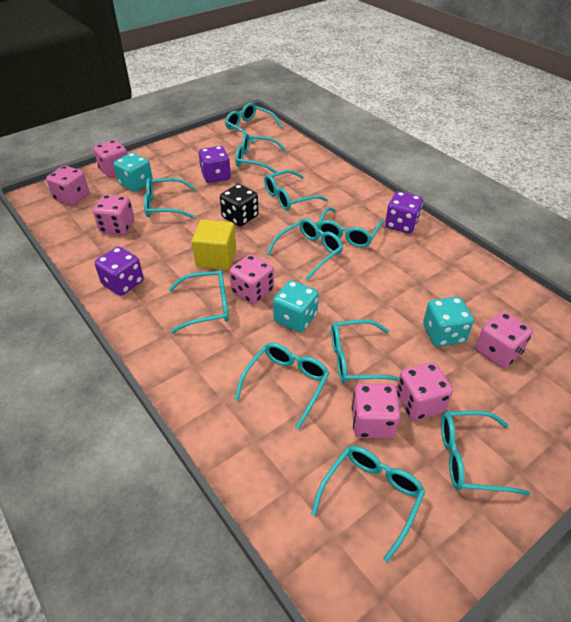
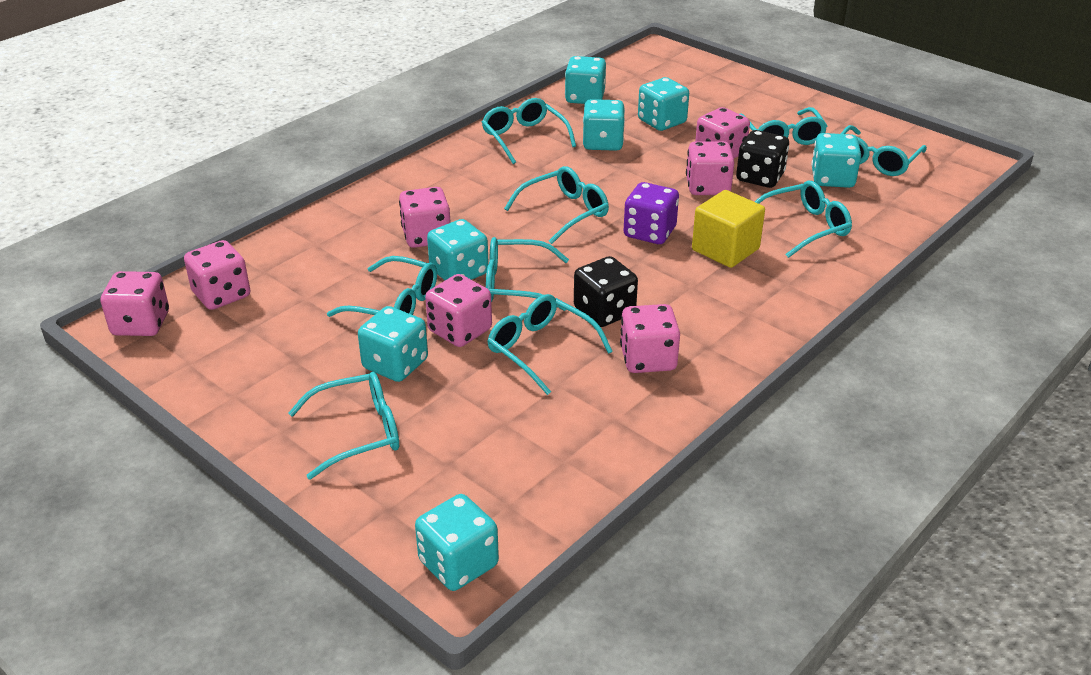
black dice: [220,184,259,227] = 1 -> [574,256,638,327] [736,130,789,188] = 2
purple dice: [95,246,144,296] [199,146,231,183] [385,191,423,233] = 3 -> [624,182,679,244] = 1
turquoise dice: [114,152,153,192] [273,280,319,333] [423,297,474,347] = 3 -> [358,306,428,382] [415,494,499,591] [427,219,489,280] [565,56,606,104] [583,99,625,151] [638,77,689,131] [811,133,861,188] = 7
turquoise glasses: [144,178,196,219] [168,270,229,333] [225,103,282,143] [235,133,286,173] [235,342,329,430] [264,170,328,210] [267,218,343,281] [311,446,425,562] [317,207,383,248] [331,320,399,383] [441,411,530,496] = 11 -> [288,372,399,480] [327,256,437,317] [482,98,576,164] [486,237,569,311] [488,294,613,395] [504,166,609,244] [740,107,827,145] [755,181,852,258] [841,125,927,176] = 9

